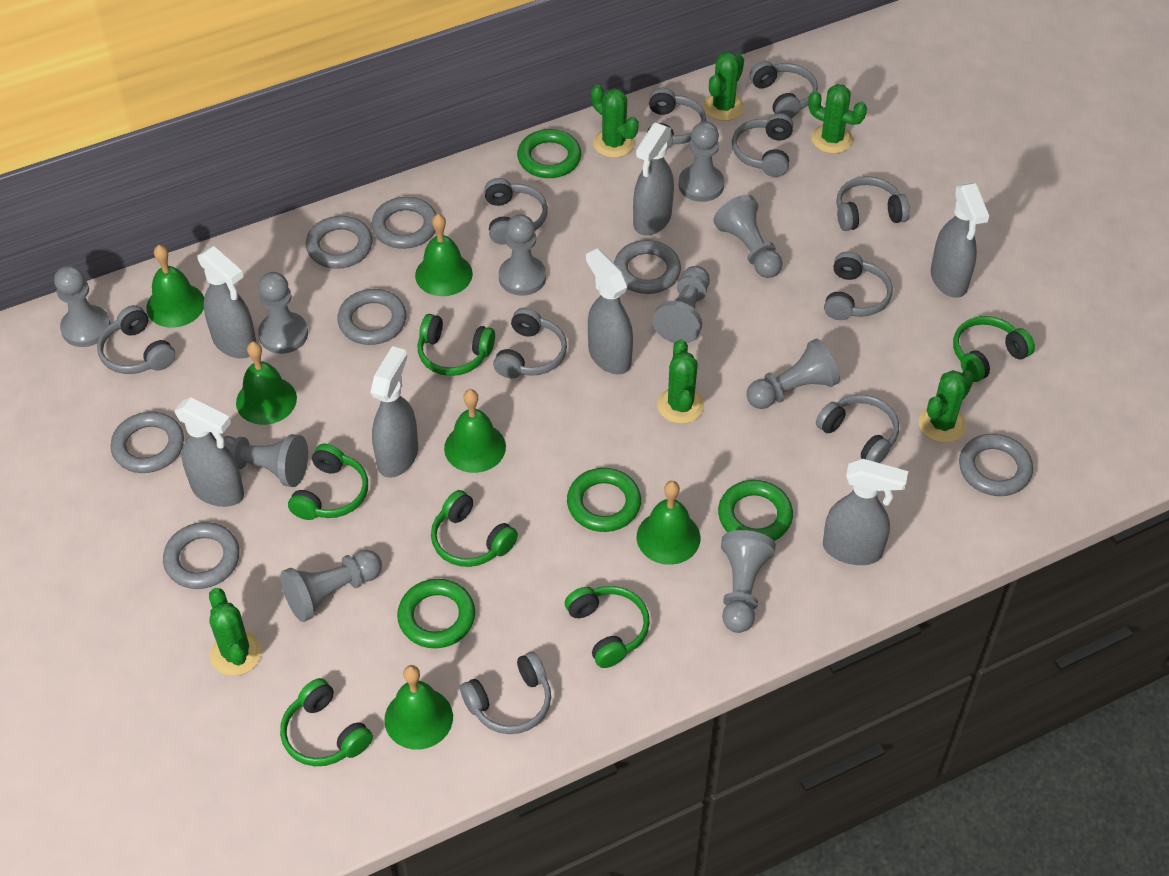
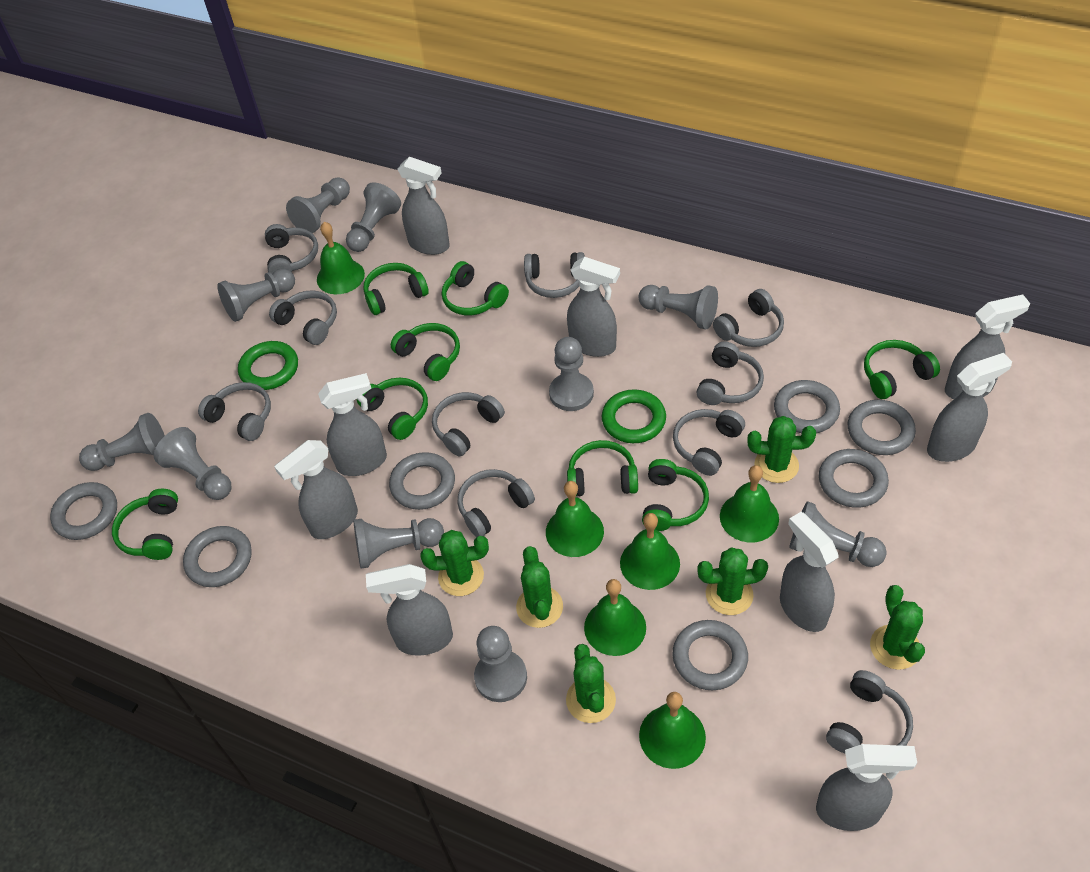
green headphones: [280,678,373,766] [288,444,368,520] [417,314,495,376] [431,490,518,567] [565,586,650,668] [953,316,1035,382] = 6 -> [112,489,178,560] [357,378,428,440] [364,263,429,315] [391,323,460,381] [442,261,509,315] [567,440,638,496] [642,459,709,531] [864,340,940,399] = 8
green ring: [397,579,475,648] [517,129,581,178] [567,468,641,532] [718,480,793,541] = 4 -> [238,341,298,390] [602,389,666,443] = 2
grey spray bottle: [175,397,244,507] [197,246,256,358] [370,346,418,478] [586,248,633,374] [633,123,674,236] [823,459,908,565] [931,183,989,298] = 7 -> [274,440,358,539] [318,373,387,476] [366,564,453,656] [397,157,450,255] [567,257,620,357] [780,512,838,632] [816,744,917,831] [927,353,1012,462] [945,294,1030,399] = 9

